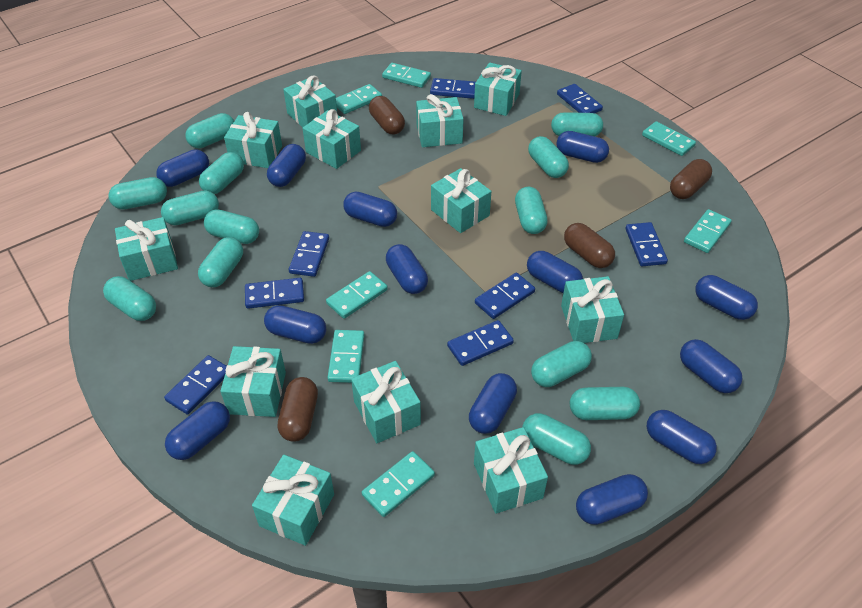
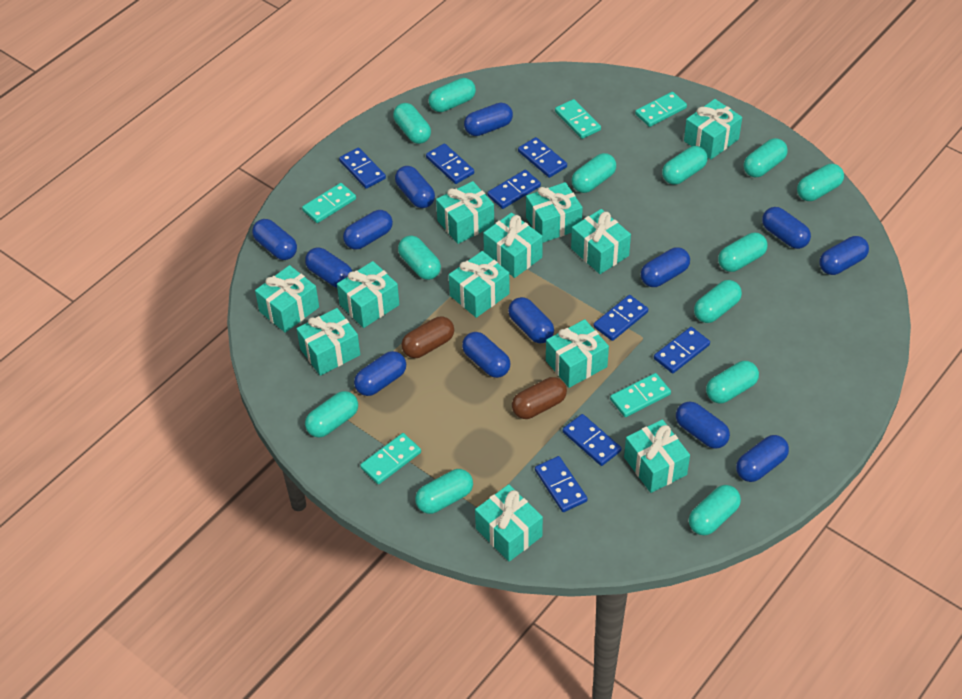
brown capsule: [277,377,318,442] [369,96,405,135] [564,223,615,268] [670,159,712,199] = 4 -> [402,317,454,358] [512,377,567,419] = 2
turquoise domino: [326,271,388,319] [327,330,364,383] [336,84,382,114] [362,451,435,517] [382,63,431,88] [642,121,696,156] [684,209,732,253] = 7 -> [302,183,356,223] [360,433,421,484] [555,99,601,139] [610,373,671,417] [635,92,687,127] = 5

